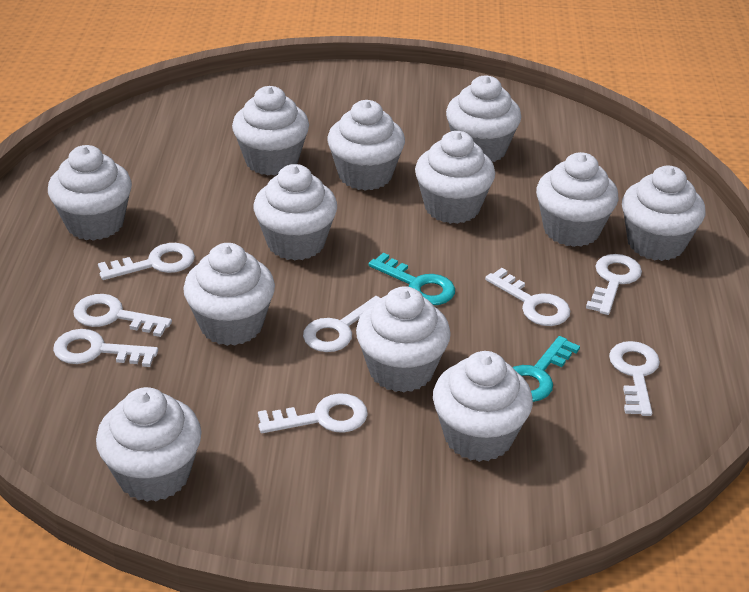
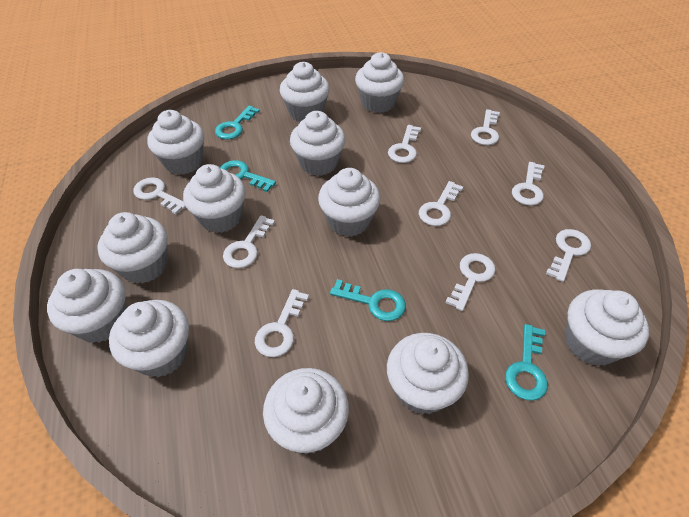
turquoise key: [368,253,455,305] [513,336,580,402] = 2 -> [215,105,260,139] [220,160,276,192] [330,279,406,321] [505,324,548,401] = 4
white key: [53,329,158,367] [73,294,172,337] [98,243,195,280] [258,393,368,433] [303,296,381,352] [485,268,570,326] [586,254,642,315] [609,341,660,416] = 8 -> [133,177,186,214] [223,215,275,268] [255,289,309,357] [388,125,421,163] [419,181,463,226] [445,253,495,311] [471,109,500,145] [512,162,545,206] [546,229,591,282] = 9

